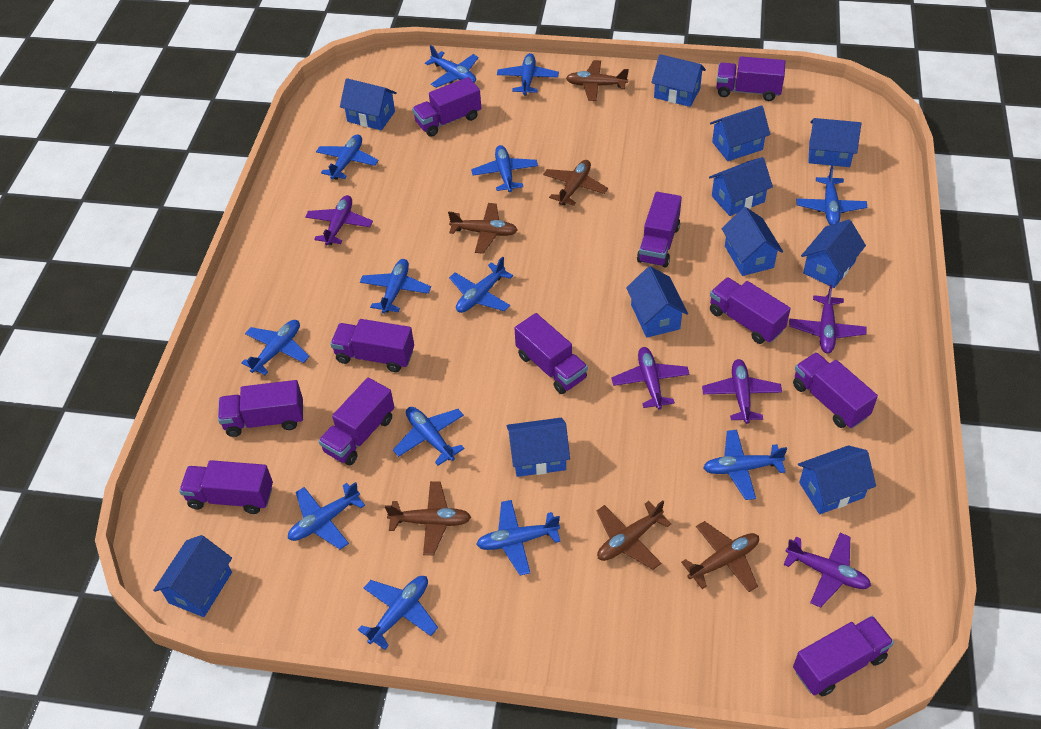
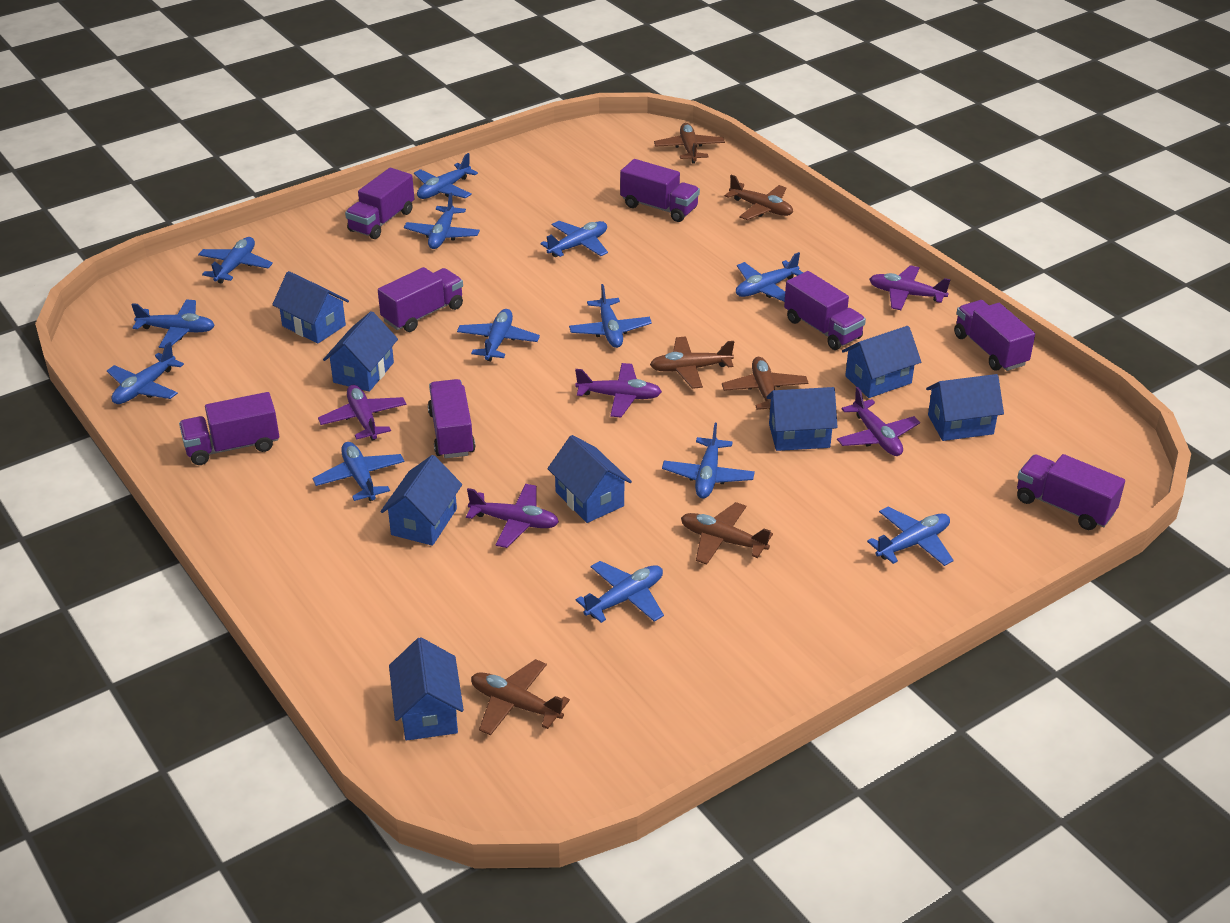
blue house: [153,535,232,617] [340,78,397,130] [507,418,570,477] [626,266,688,338] [651,54,706,107] [709,157,773,216] [710,105,770,161] [722,207,783,276] [798,445,876,514] [801,219,866,288] [808,118,861,167] = 11 -> [272,271,349,344] [323,311,398,392] [380,455,462,546] [389,637,464,741] [547,435,632,523] [766,387,838,451] [842,326,921,398] [926,374,1004,441] = 8
purple truck: [179,460,273,514] [218,380,303,437] [319,378,394,465] [330,319,414,372] [412,77,481,137] [514,313,588,394] [637,192,682,268] [710,277,791,344] [716,56,785,101] [793,352,878,429] [793,616,894,696] = 11 -> [179,392,279,465] [345,168,414,239] [378,267,463,332] [428,379,476,458] [620,159,700,222] [784,271,866,350] [954,300,1035,371] [1017,454,1125,530] = 8

